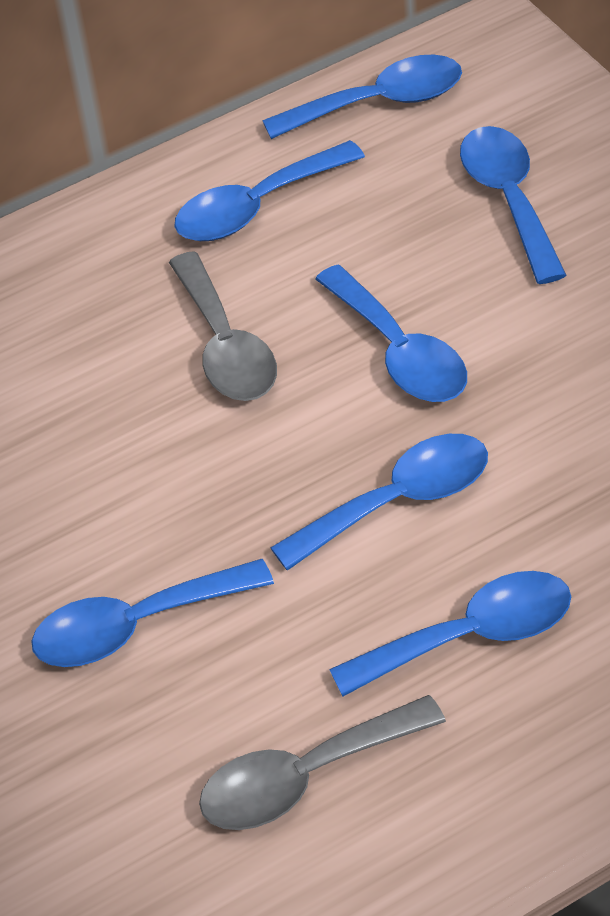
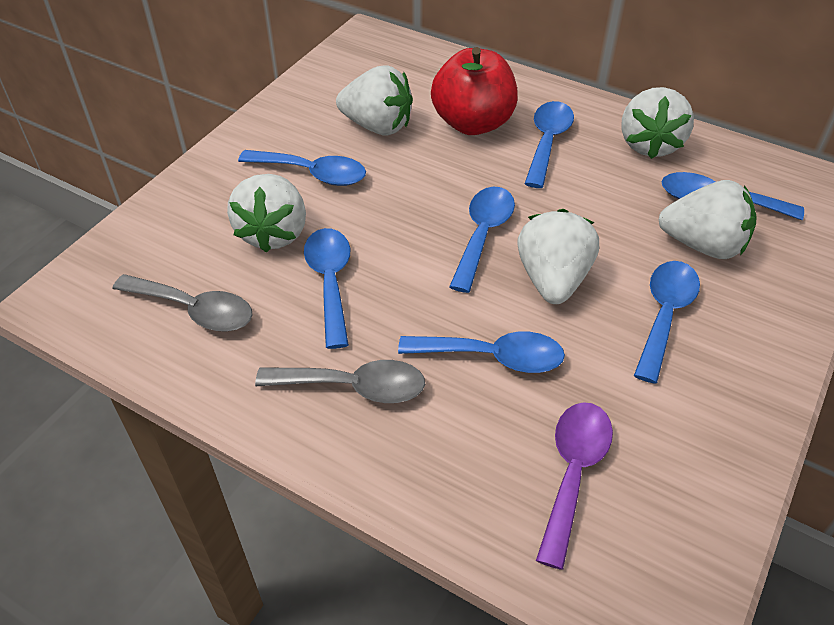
purple spoon: none = 0 -> [536,402,613,570] = 1
red apple: none = 0 -> [431,47,518,135] = 1
white strawberry: none = 0 -> [227,174,306,253] [336,65,413,135] [517,209,599,304] [621,87,694,159] [658,180,757,259] = 5

